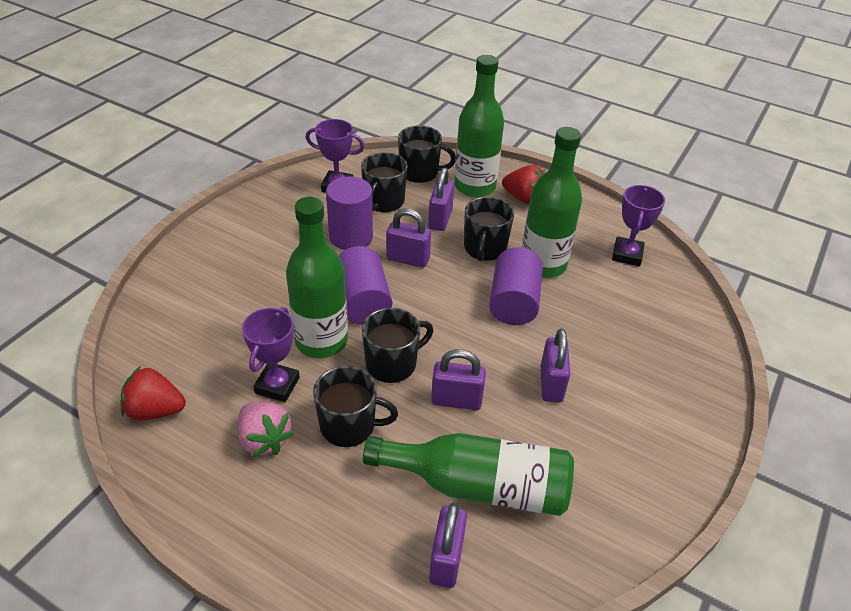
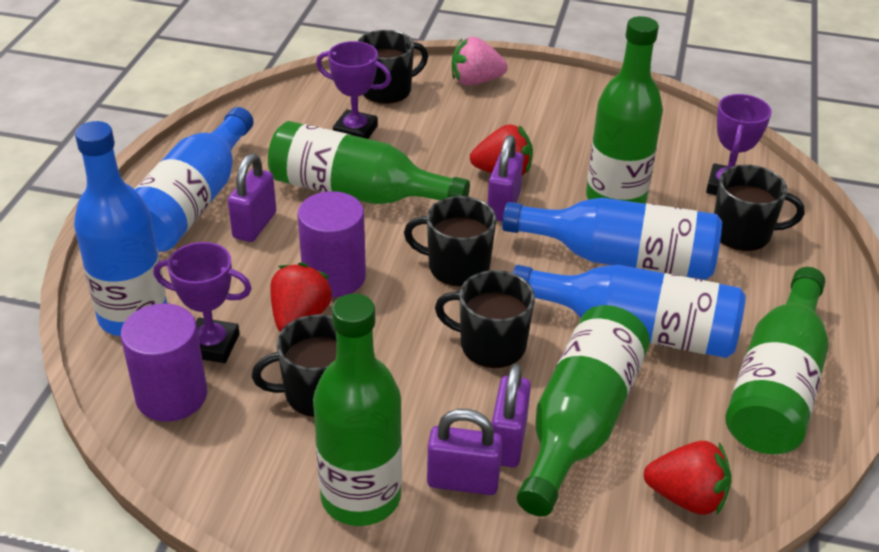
blue bottle: none = 0 -> [74,121,167,336] [135,107,254,252] [502,198,722,280] [513,265,746,358] = 4
green bottle: [286,197,348,358] [363,433,574,516] [454,55,504,197] [522,127,582,278] = 4 -> [268,121,470,204] [313,294,402,526] [517,305,650,517] [586,16,663,204] [725,267,829,454] = 5
purple cylinder: [326,177,373,250] [338,246,392,325] [489,247,543,325] = 3 -> [121,303,207,422] [298,191,366,297] = 2
purple padlock: [386,209,431,268] [428,168,454,231] [429,503,467,588] [431,349,486,410] [541,329,570,403] = 5 -> [228,153,276,242] [427,409,502,495] [487,135,523,222] [492,363,531,467] = 4
red strawberry: [121,366,186,421] [502,165,546,204] = 2 -> [270,262,333,332] [470,124,533,176] [644,441,732,515] = 3

